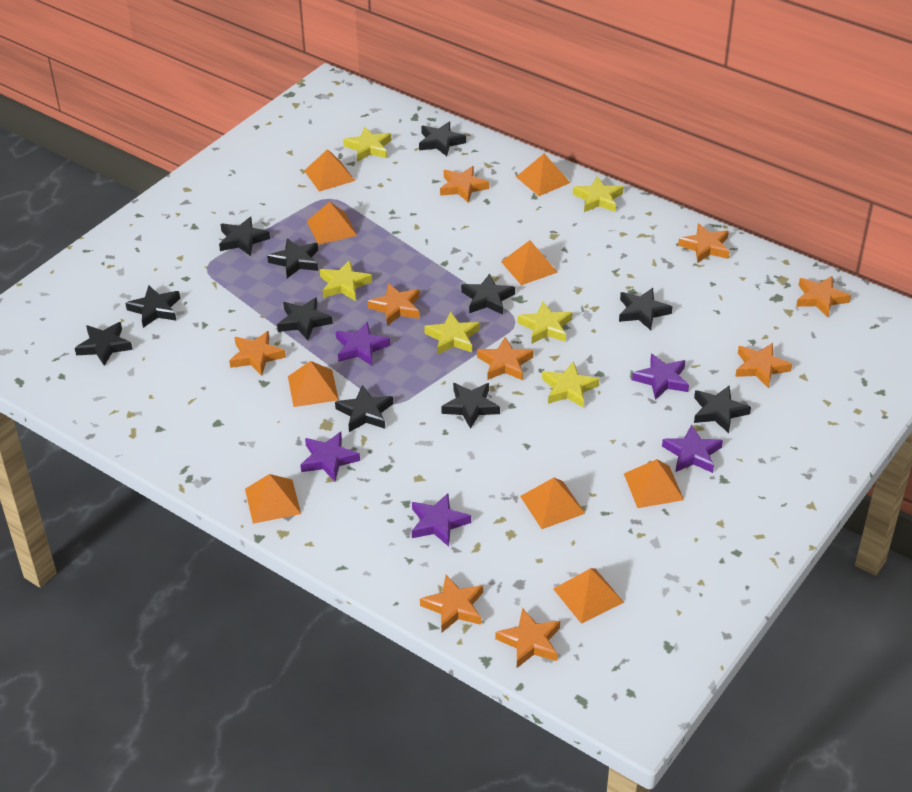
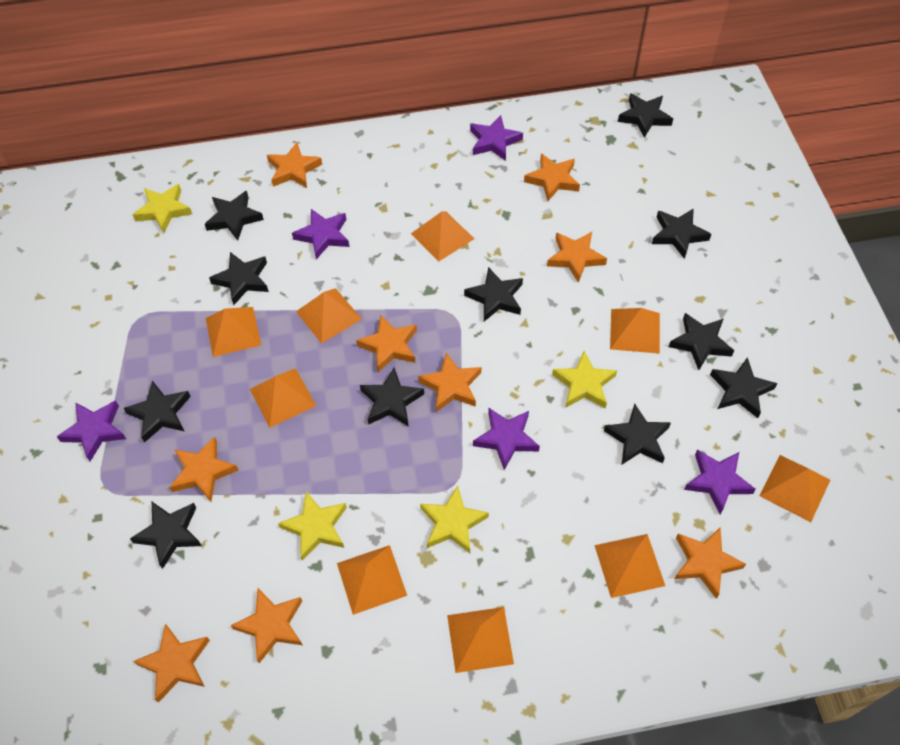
yellow star: [320,260,372,301] [343,127,392,162] [424,311,480,354] [518,302,573,344] [542,361,599,408] [573,176,623,212] = 6 -> [132,184,192,233] [278,492,347,561] [420,486,489,553] [552,351,617,409] = 4

